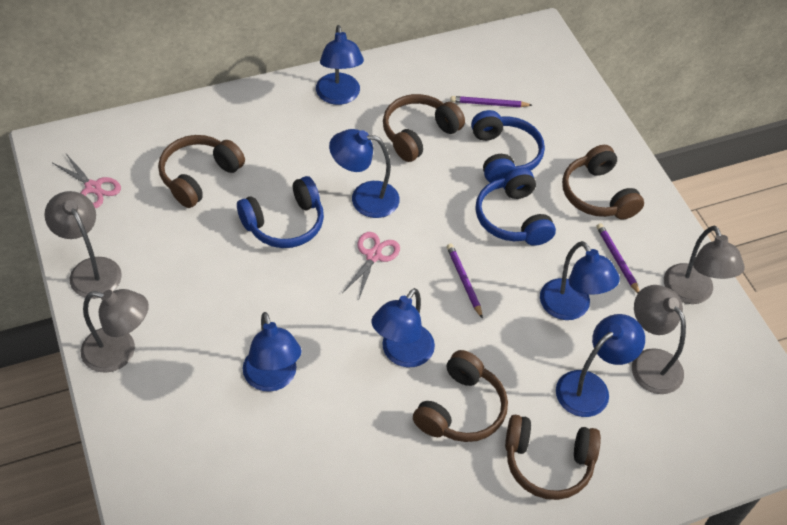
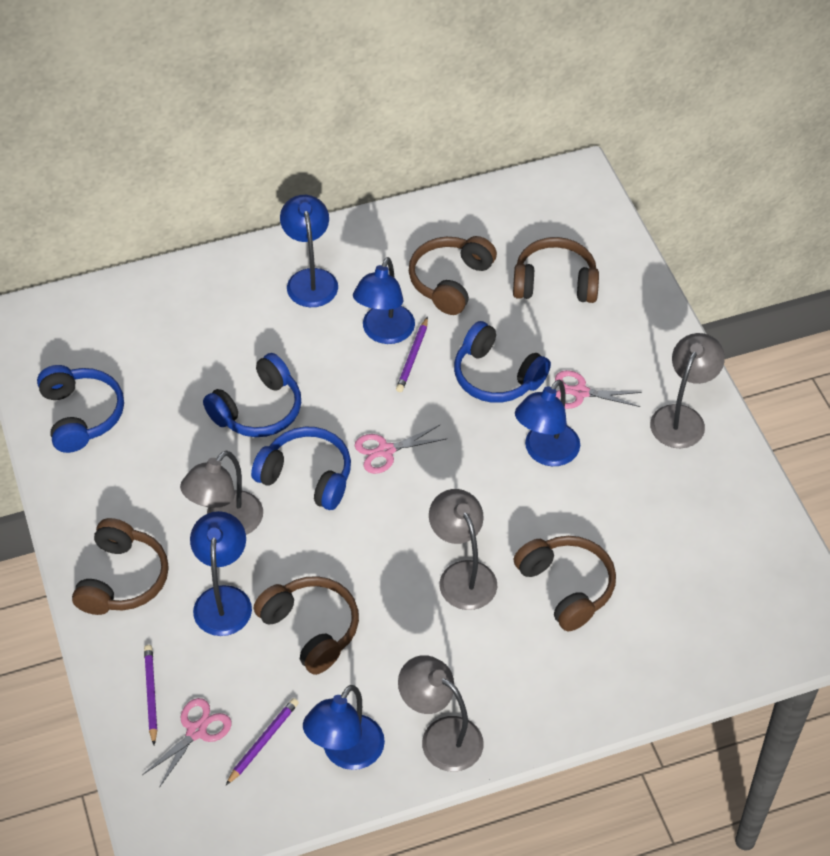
blue headphones: [237,176,324,248] [471,110,545,183] [475,168,556,246] = 3 -> [37,365,124,453] [203,353,301,437] [251,427,351,510] [454,321,551,403] = 4
blue lamp: [243,312,301,392] [316,25,364,105] [329,129,399,218] [371,288,435,367] [540,241,620,320] [556,314,645,417] = 6 -> [190,511,252,636] [280,195,338,307] [303,685,385,770] [353,257,415,344] [515,380,580,466] = 5
pink scissors: [53,154,121,208] [342,232,400,301] = 2 -> [142,698,232,788] [355,425,446,474] [555,370,642,409] = 3

